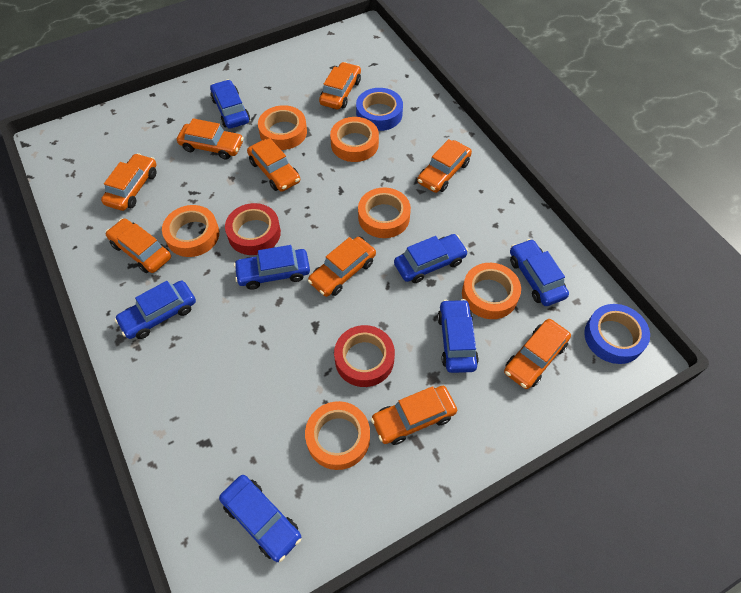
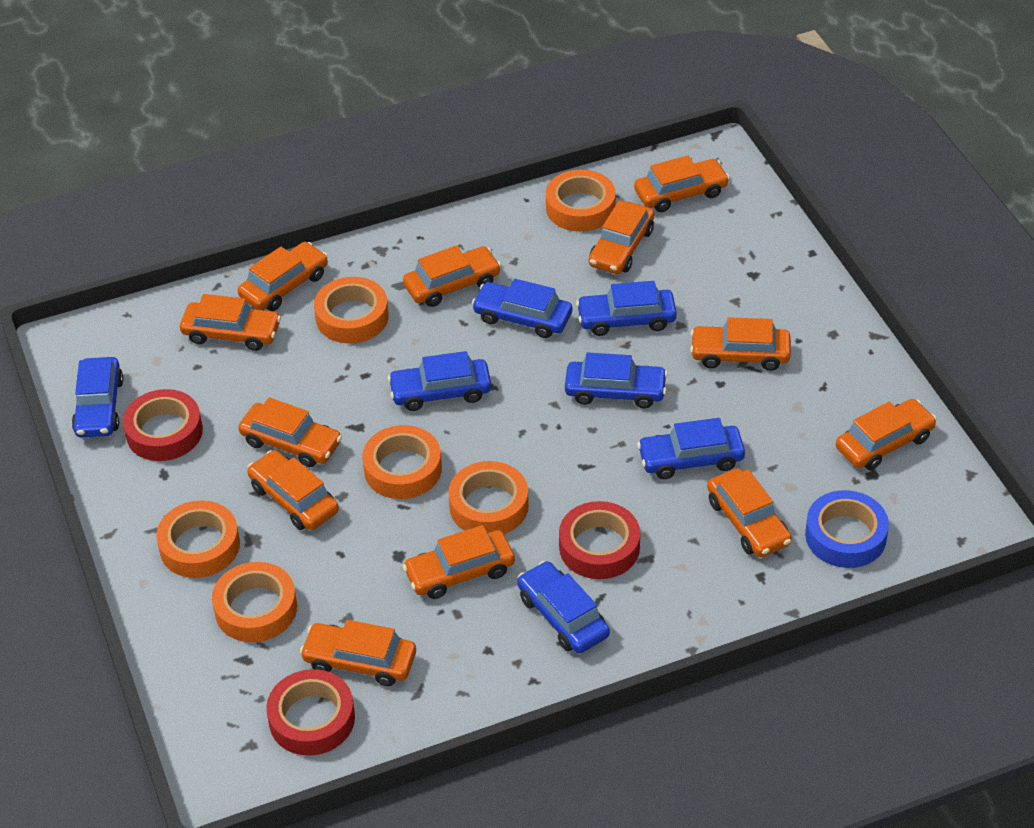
blue tape: [356,88,403,131] [584,304,650,364] = 2 -> [805,490,889,568] = 1
orange car: [101,153,156,211] [106,218,171,273] [177,118,244,160] [247,138,300,192] [308,237,376,297] [319,62,361,109] [371,386,457,445] [417,139,472,193] [504,319,571,389] = 9 -> [180,294,281,351] [238,242,328,311] [238,397,342,467] [247,450,339,530] [300,620,416,686] [403,245,501,307] [403,525,515,599] [589,200,654,274] [634,155,730,212] [690,317,791,371] [707,468,792,557] [836,399,937,470] = 12
red tape: [225,203,281,255] [334,325,395,387] = 2 -> [123,389,203,461] [266,669,355,756] [559,501,640,579] = 3

